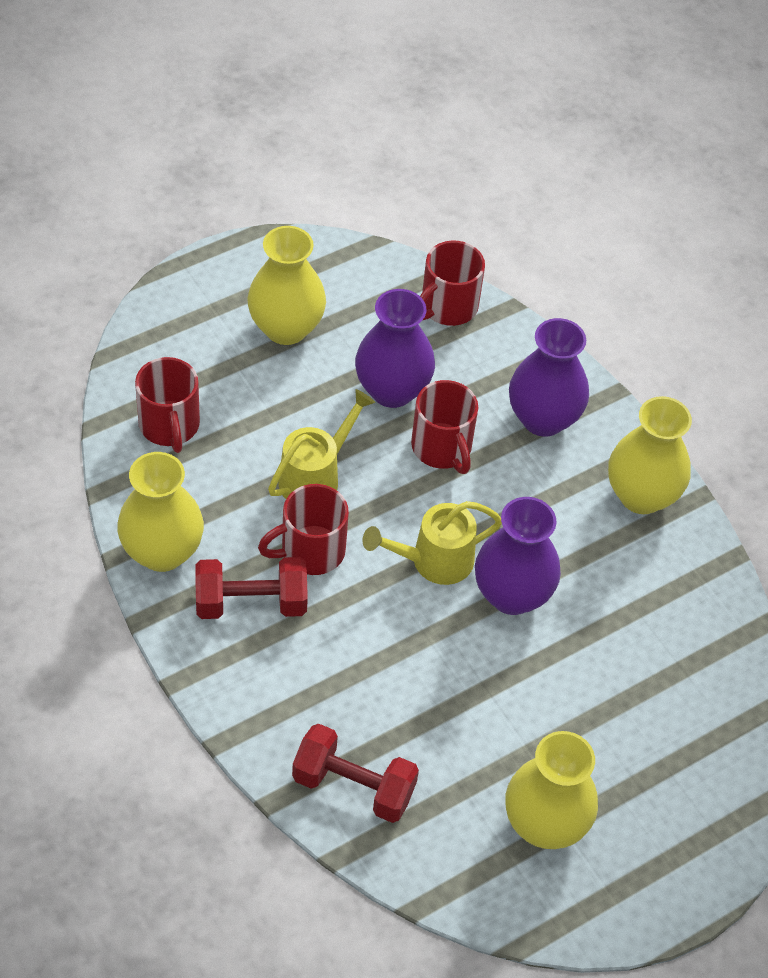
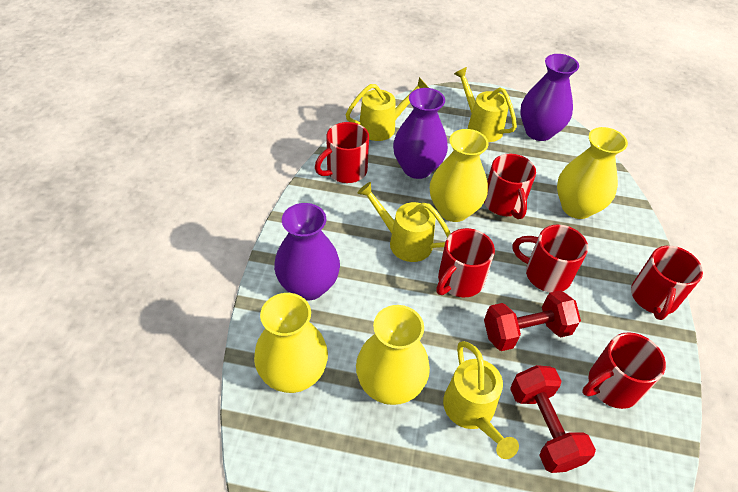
red mug: [135,357,200,453] [258,484,349,575] [411,380,478,474] [420,241,485,326] = 4 -> [315,122,369,183] [436,228,495,297] [484,154,536,219] [513,224,588,292] [582,332,666,409] [631,246,703,320] = 6
yellow watering can: [268,389,375,499] [363,501,502,585] = 2 -> [346,77,429,141] [357,182,451,262] [443,341,519,459] [454,67,517,142] = 4

